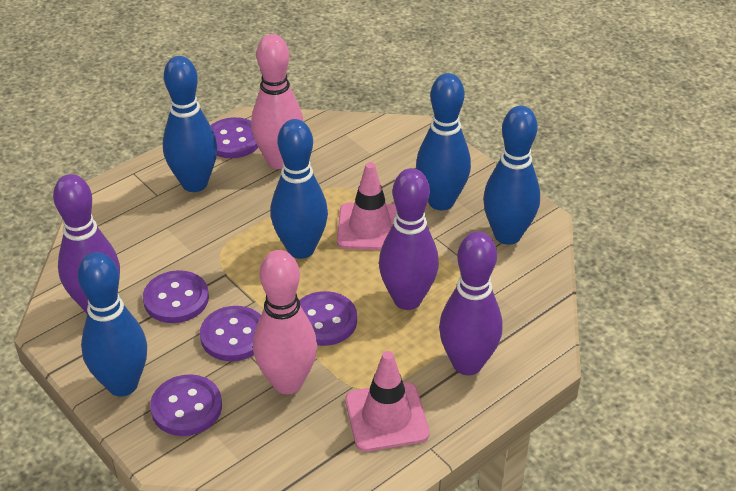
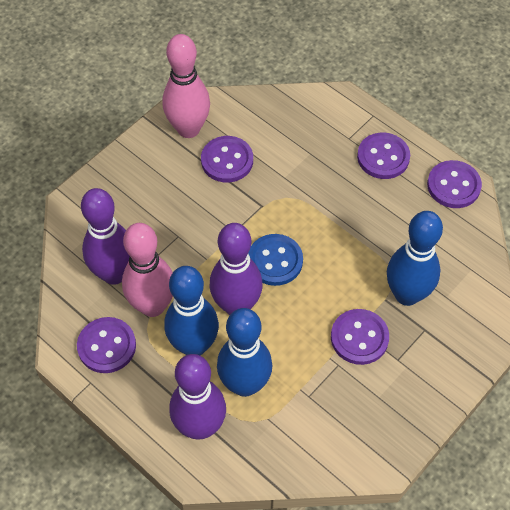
blue bowling pin: [78,252,147,397] [163,56,217,192] [271,119,328,259] [416,73,471,210] [483,106,540,245] = 5 -> [165,266,219,355] [217,308,272,397] [387,211,443,306] = 3
blue button: none = 0 -> [248,234,303,286] = 1
pink traffic cone: [337,162,397,250] [345,351,430,452] = 2 -> none = 0

